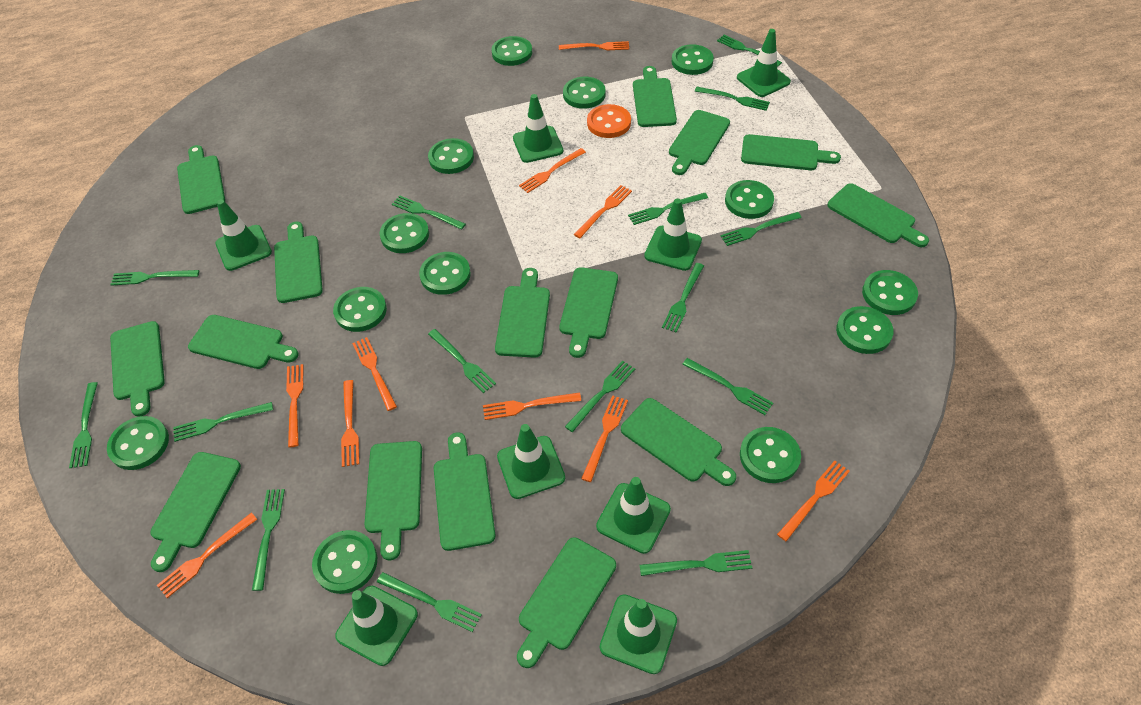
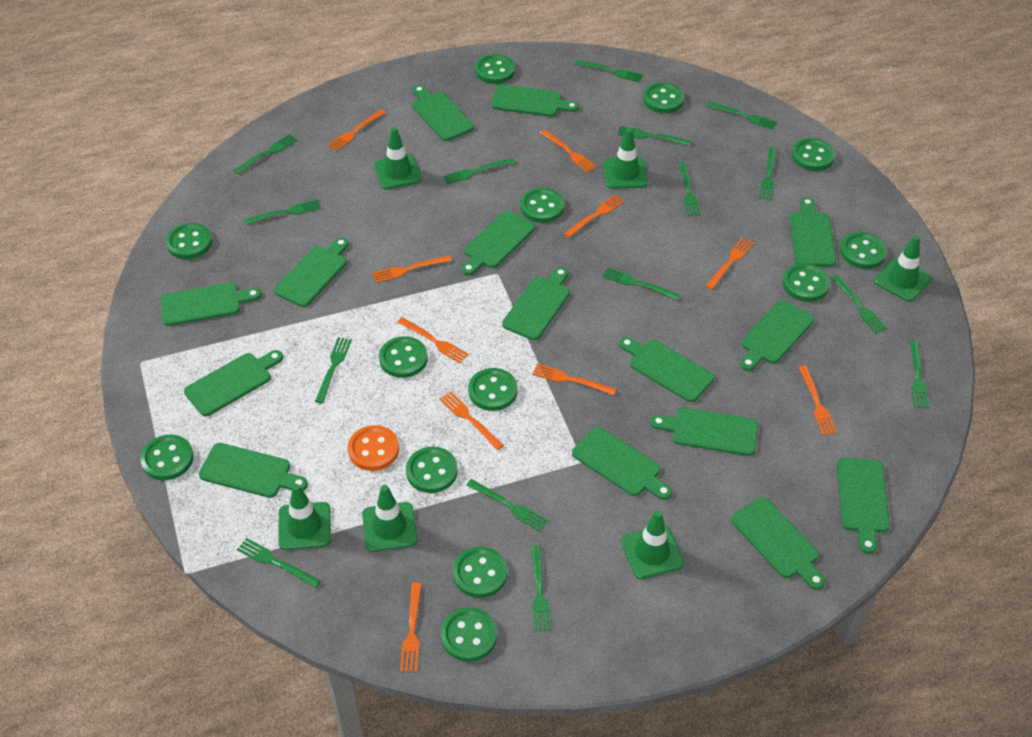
green traffic cone: [215,199,272,271] [335,586,418,666] [497,424,565,499] [513,94,563,163] [596,477,671,554] [600,594,677,674] [644,198,702,271] [737,29,791,97] = 8 -> [278,484,331,550] [362,485,418,552] [374,127,422,190] [603,128,648,189] [621,510,684,579] [874,235,932,302] = 6

